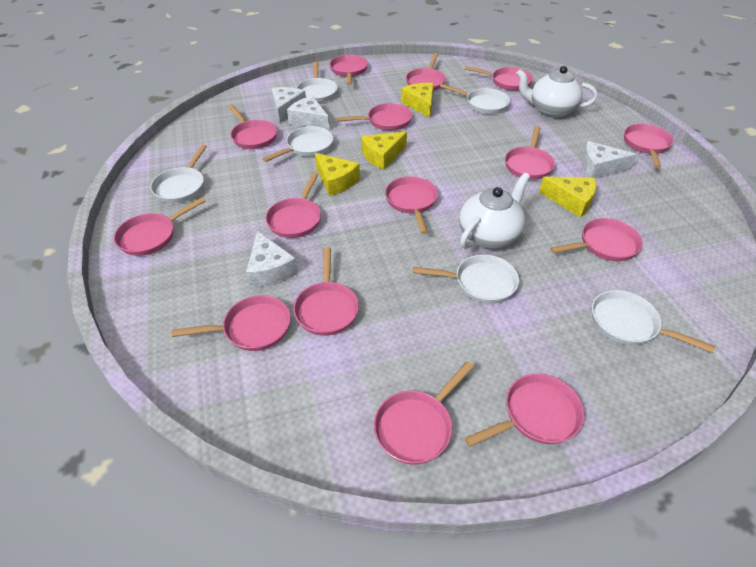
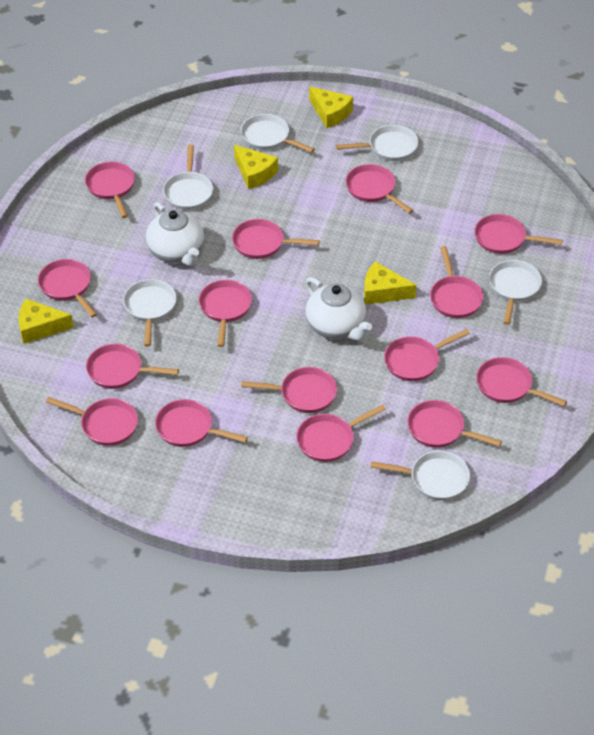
white cheese: [246,231,298,287] [271,87,306,123] [287,96,329,130] [581,141,637,178] = 4 -> none = 0

